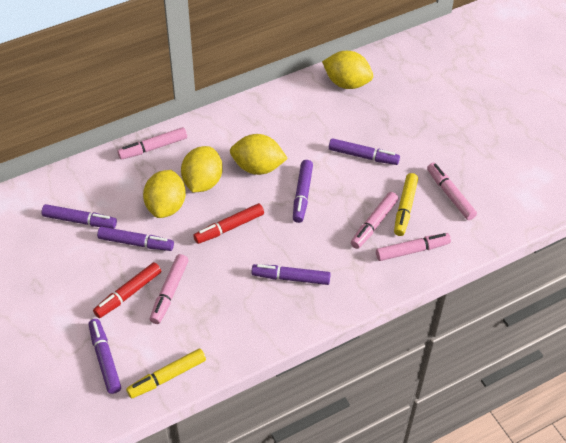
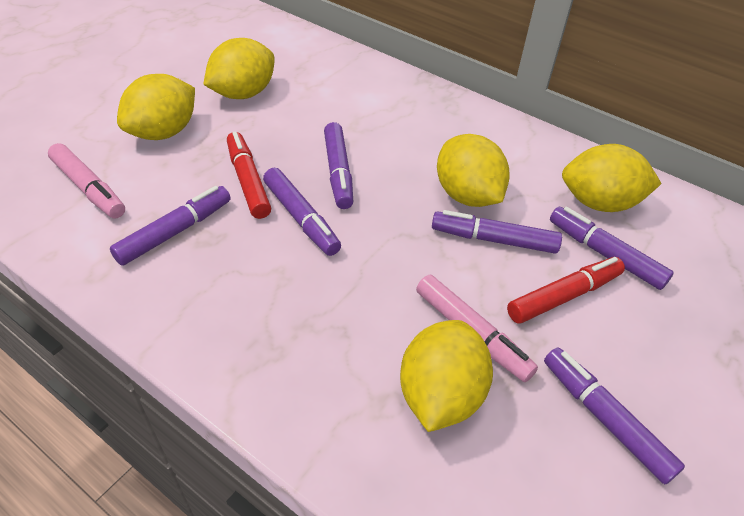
pink marker: [117,127,187,160] [150,254,189,324] [351,192,399,249] [376,233,451,261] [427,163,477,220] = 5 -> [48,143,125,218] [416,275,538,382] = 2
yellow lemon: [143,170,186,218] [181,146,223,192] [230,134,288,175] [322,51,373,89] = 4 -> [117,74,195,140] [203,38,275,99] [400,320,493,432] [437,134,509,207] [562,144,662,212] = 5
yellow marker: [126,349,206,399] [394,173,418,236] = 2 -> none = 0

